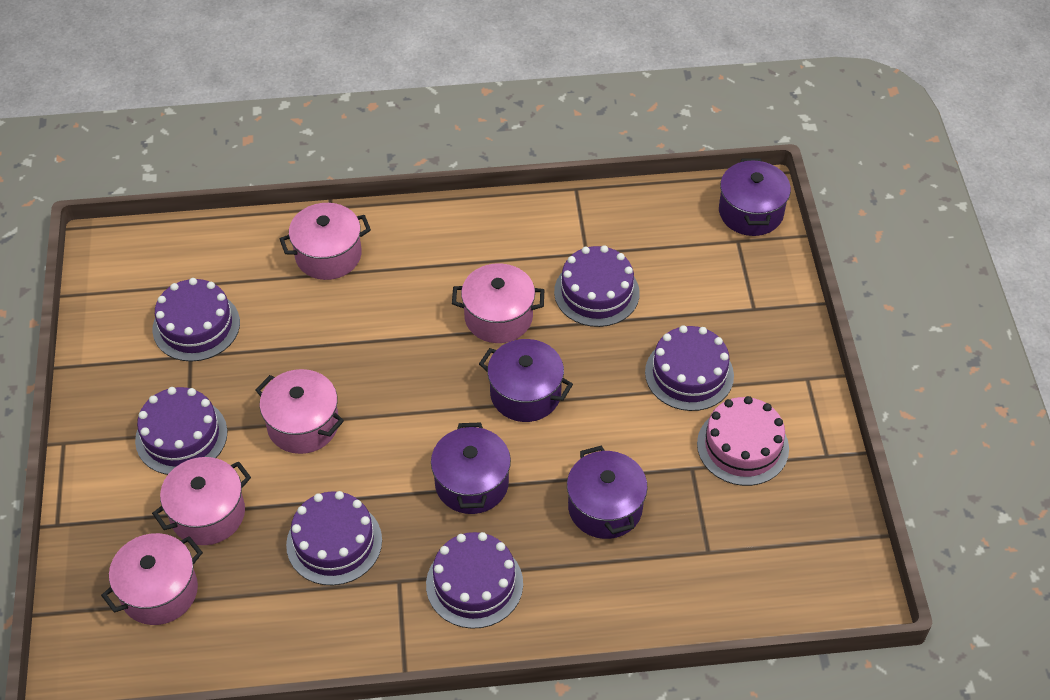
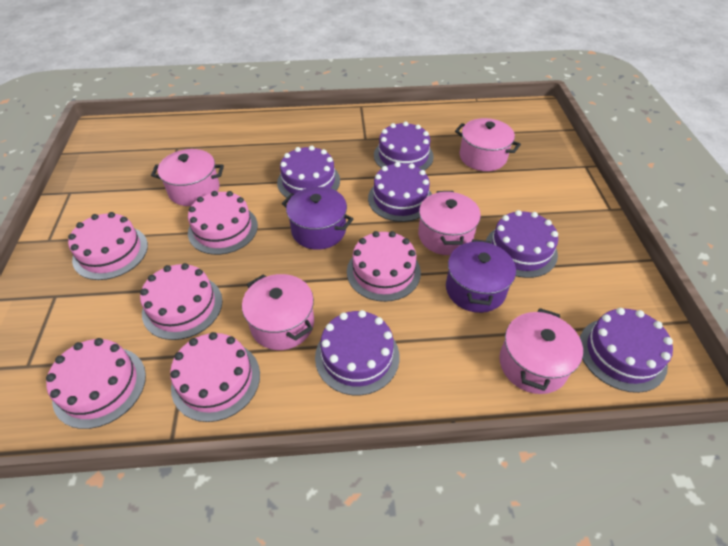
pink cake: [697,396,789,486] = 1 -> [46,338,146,429] [68,212,148,280] [140,263,223,340] [170,332,260,422] [188,191,258,255] [347,231,421,302] = 6
purple pot: [431,422,511,514] [479,339,573,422] [567,445,648,539] [719,158,791,236] = 4 -> [281,187,353,250] [446,239,516,313] = 2

